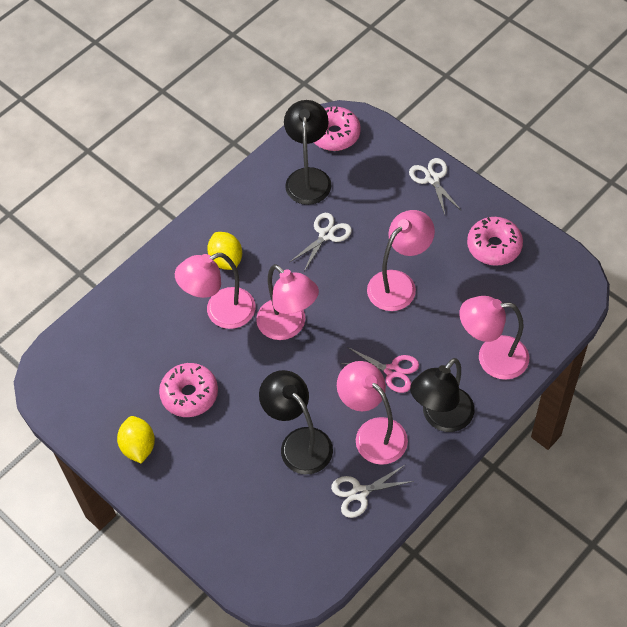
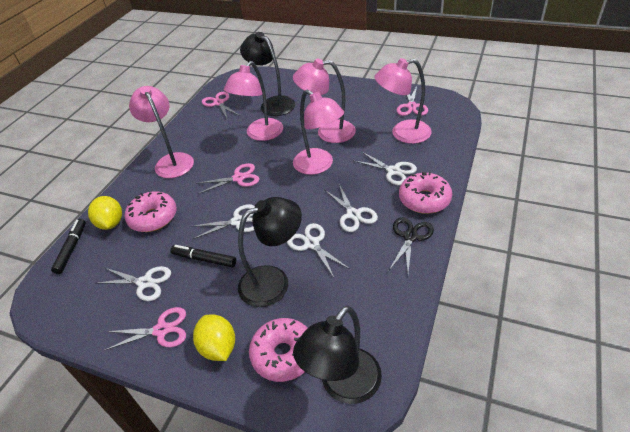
black marker: none = 0 -> [51,219,86,274] [170,245,236,267] = 2
black scissors: none = 0 -> [389,217,434,273] = 1
pink scissors: [340,347,419,393] = 1 -> [104,307,186,351] [196,163,260,194] [202,92,240,120] [397,86,428,116] = 4
white scissors: [290,213,352,271] [331,464,414,518] [409,158,462,215] = 3 -> [98,266,171,301] [191,204,255,239] [287,223,350,277] [325,184,378,232] [354,151,417,185] = 5

